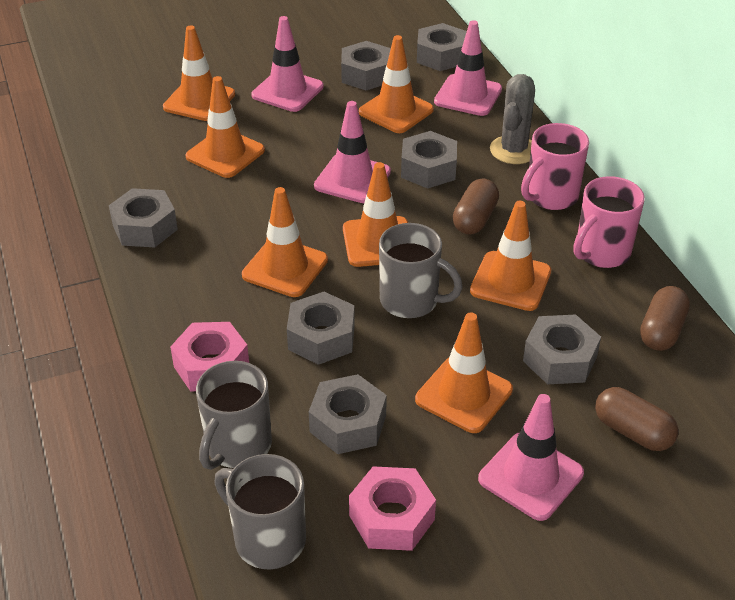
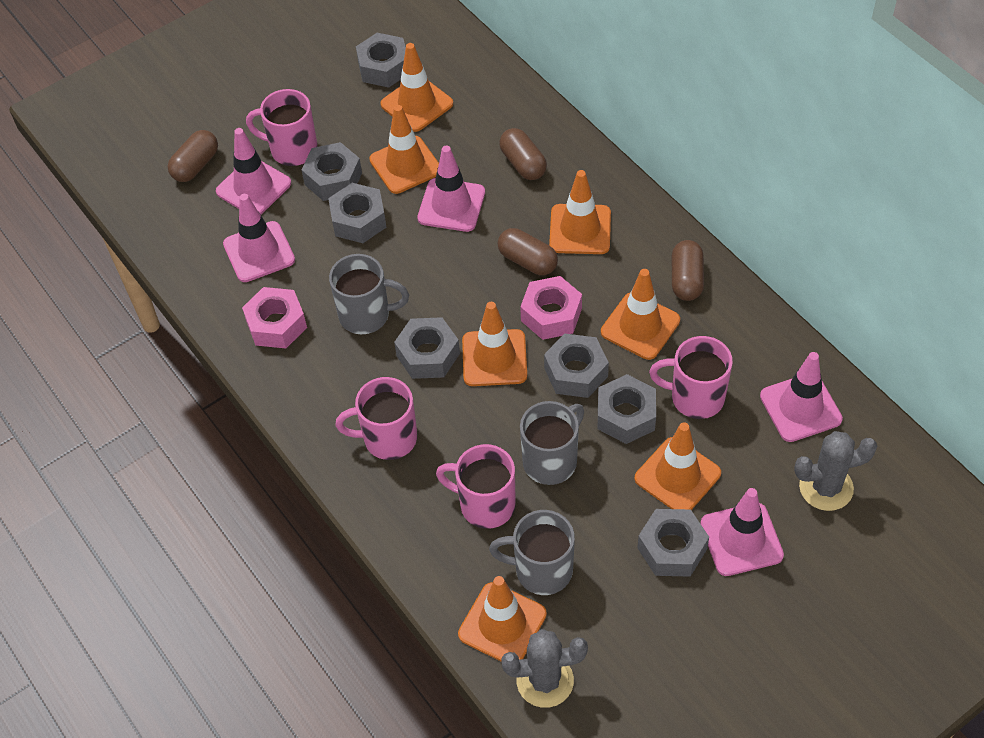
brown capsule: [453,178,499,235] [595,387,679,451] [640,286,690,351] = 3 -> [168,130,218,182] [498,228,558,275] [499,128,547,180] [672,240,704,301] = 4
grey cactus: [490,74,535,164] = 1 -> [501,629,588,708] [794,431,877,511] = 2
pink mug: [521,123,589,210] [573,176,645,268] = 2 -> [246,89,318,166] [335,377,417,460] [436,444,516,529] [649,336,733,419] = 4
pink traffic cone: [251,16,324,112] [314,101,391,203] [434,20,502,116] [478,394,584,521] = 4 -> [216,128,291,214] [223,194,295,282] [417,146,485,232] [701,488,784,576] [760,352,843,442] = 5

